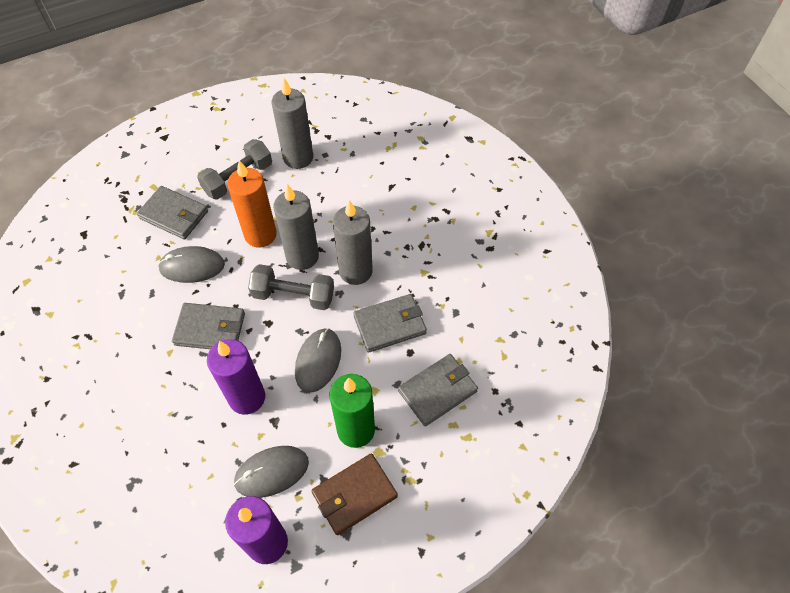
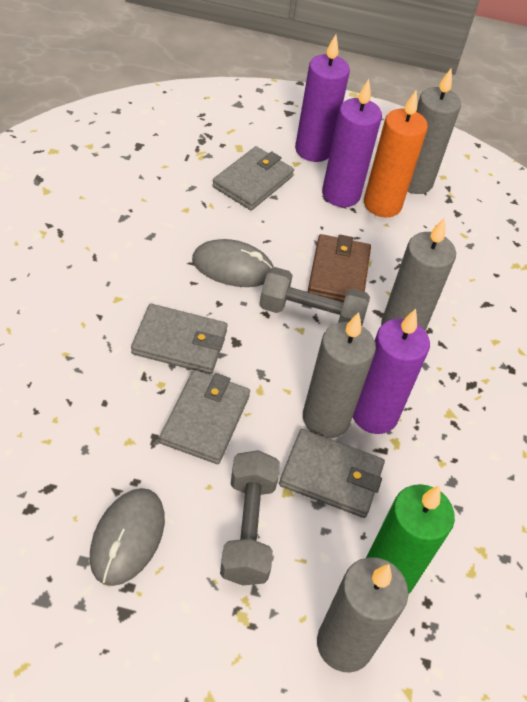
grey candle: [272,78,313,169] [273,184,319,270] [333,200,373,285] = 3 -> [303,312,376,438] [317,557,408,673] [381,217,456,331] [407,68,461,194] = 4
grey mouse: [158,246,225,283] [233,446,309,498] [295,328,341,393] = 3 -> [89,488,165,586] [192,239,274,287] = 2
purple candle: [207,339,265,415] [225,496,288,564] = 2 -> [295,35,350,162] [322,79,382,207] [353,309,430,434] = 3

